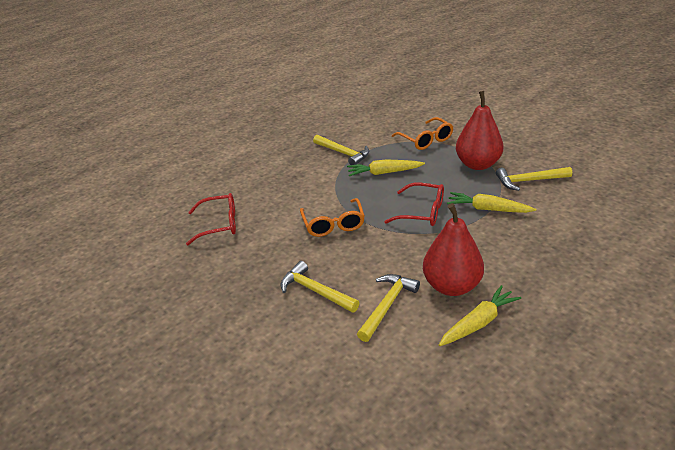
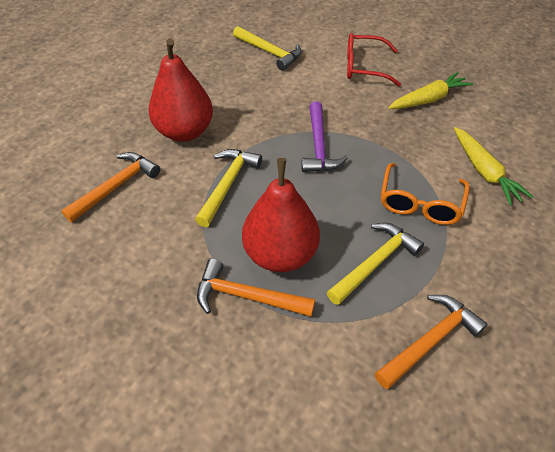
orange glasses: [300,198,365,237] [392,117,454,150] = 2 -> [381,163,470,225] = 1
orange hammer: none = 0 -> [61,152,160,223] [197,259,315,317] [375,295,488,389] = 3
purple hammer: none = 0 -> [301,102,348,172] = 1
red glasses: [186,193,236,245] [384,183,444,226] = 2 -> [347,33,401,86] = 1
yellow carrot: [347,159,425,176] [439,285,521,346] [447,192,536,213] = 3 -> [388,72,473,109] [454,127,533,206] = 2
yellow hammer: [281,261,359,313] [313,135,369,165] [357,274,420,342] [496,167,572,191] = 4 -> [195,149,262,227] [233,26,302,71] [327,223,424,305] = 3

